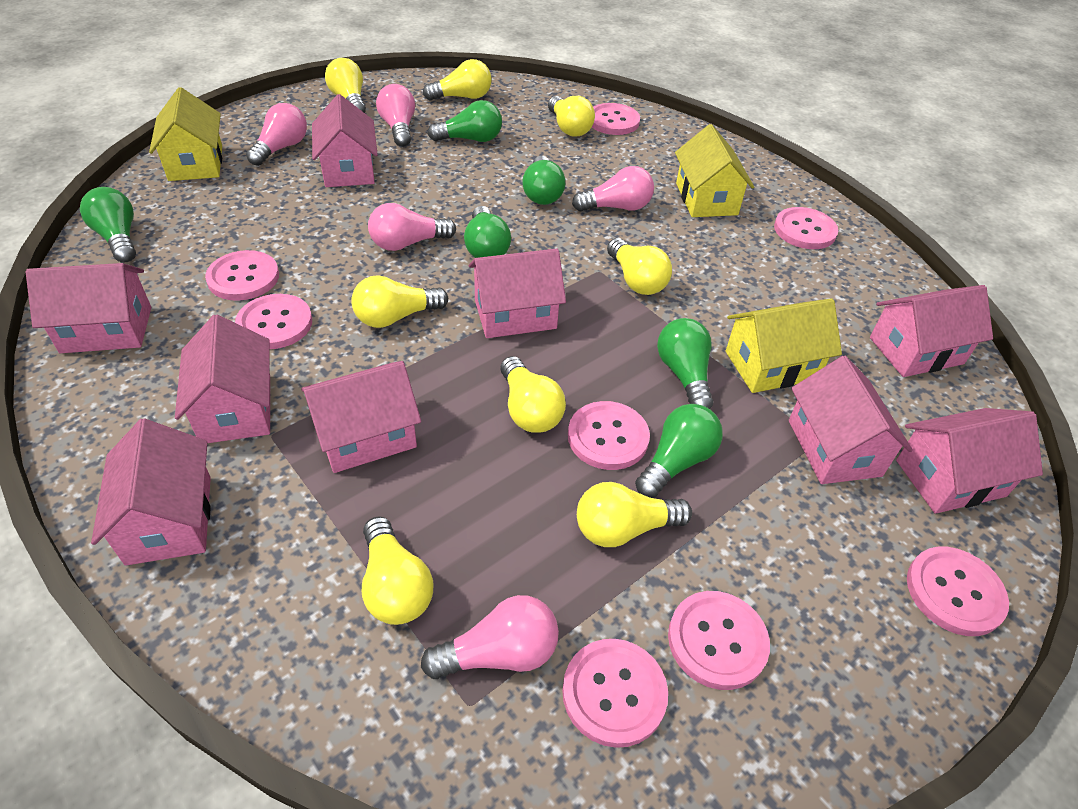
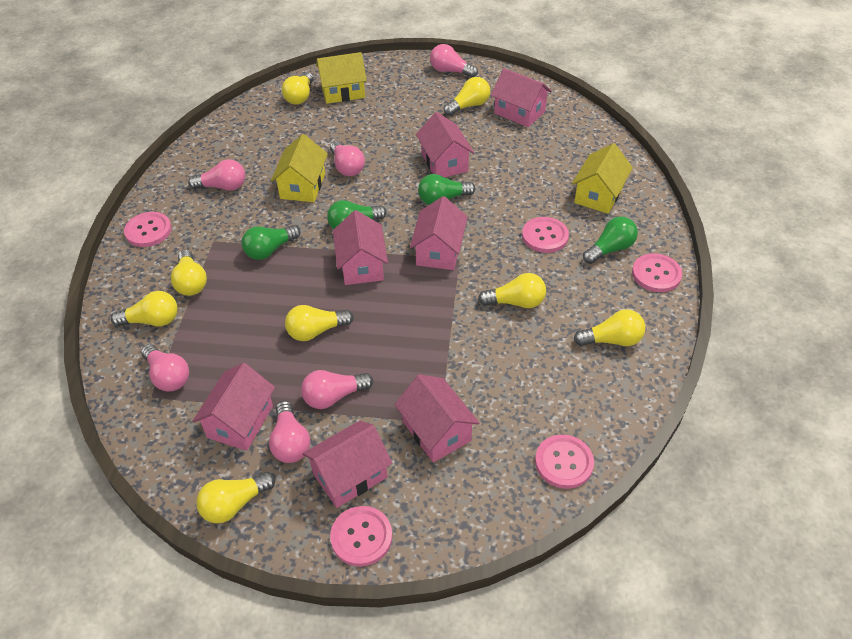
green light bulb: [80,187,136,263] [428,100,502,142] [464,206,511,258] [522,156,565,205] [635,404,723,498] [657,318,714,409] = 6 -> [241,225,300,260] [327,200,387,229] [418,174,475,205] [583,217,638,264] = 4
pink button: [205,250,279,301] [235,294,312,349] [562,639,668,748] [568,401,650,470] [592,103,640,135] [668,591,770,690] [774,207,838,249] [907,547,1009,636] = 8 -> [124,212,172,247] [330,506,392,567] [522,217,569,253] [535,435,594,489] [632,253,682,292] = 5
pink house: [26,263,151,353] [91,418,211,565] [175,314,270,443] [301,361,421,473] [312,94,378,187] [469,248,566,338] [789,356,913,484] [870,285,993,377] [896,408,1043,514] = 9 -> [193,363,275,451] [303,421,392,508] [333,210,388,285] [394,374,479,463] [410,196,468,270] [416,112,474,178] [491,68,552,127] = 7
pink light bulb: [246,103,307,166] [368,203,456,251] [376,84,415,147] [421,595,559,679] [572,166,654,211] = 5 -> [141,344,189,392] [188,159,245,191] [269,401,310,463] [301,370,373,409] [330,141,365,176] [430,44,478,78] = 6

